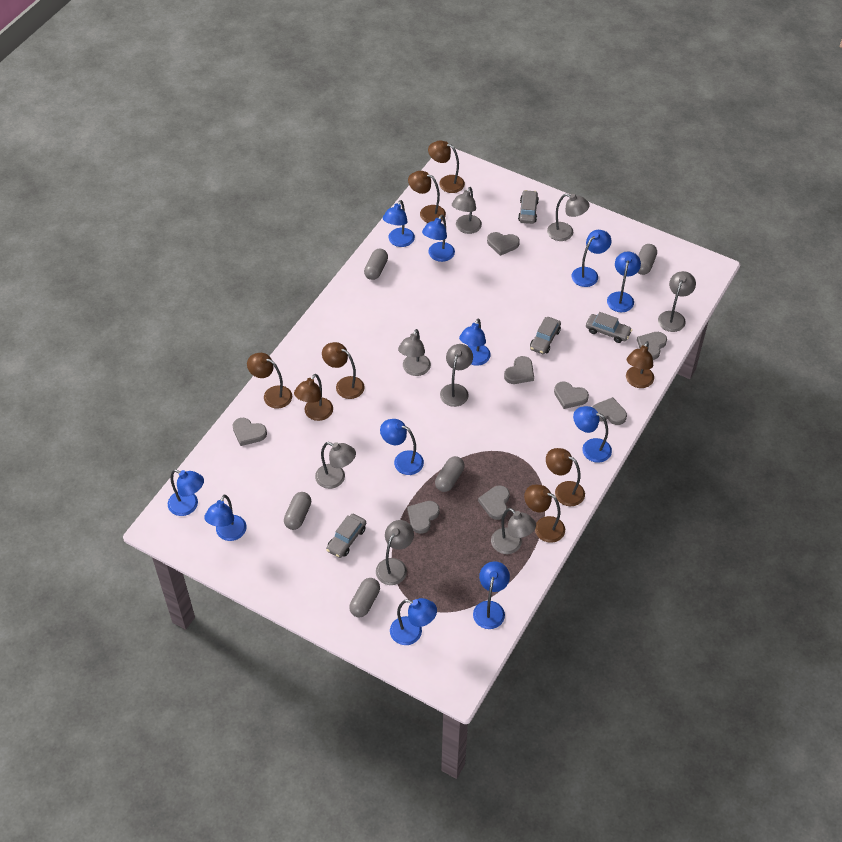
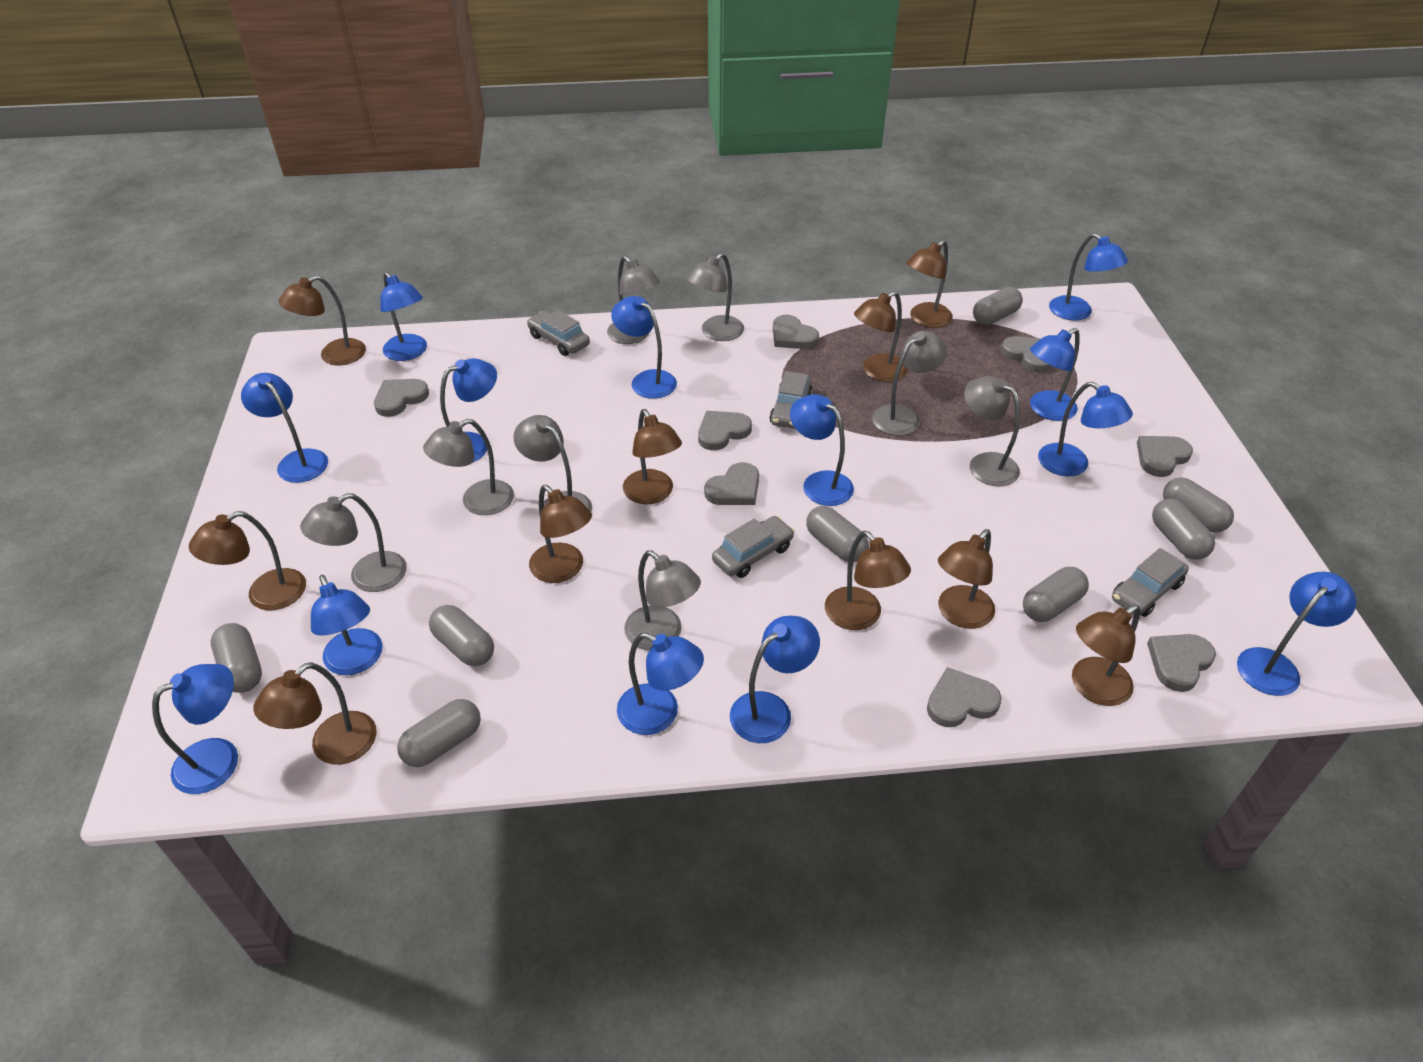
blue lamp: [168,469,204,516] [204,495,247,541] [380,419,424,475] [383,200,415,247] [390,598,437,645] [422,215,455,262] [459,318,491,366] [473,561,510,629] [571,230,611,287] [573,406,612,463] [607,251,641,312] = 11 -> [152,664,238,794] [241,373,328,483] [311,575,383,675] [380,272,427,361] [440,358,497,463] [611,296,677,399] [617,633,704,735] [730,616,820,743] [790,394,854,506] [1030,328,1080,421] [1038,382,1133,477] [1049,233,1128,321] [1237,572,1356,696] = 13
brown lamp: [247,353,292,409] [294,374,333,421] [322,342,365,399] [408,171,446,223] [428,140,465,193] [524,485,565,543] [546,448,585,506] [626,341,654,388] = 8 -> [189,511,306,610] [253,662,376,765] [279,276,366,365] [529,485,592,583] [623,409,682,504] [825,531,911,630] [854,291,908,382] [906,240,953,328] [938,529,995,629] [1072,605,1140,706] = 10
grey capsule: [284,492,311,530] [349,578,380,617] [364,249,388,280] [435,456,465,492] [637,244,657,275] = 5 -> [211,623,262,693] [397,699,481,767] [429,605,494,666] [806,506,869,562] [973,287,1023,325] [1023,567,1089,622] [1152,499,1215,560] [1163,478,1234,533] = 8

